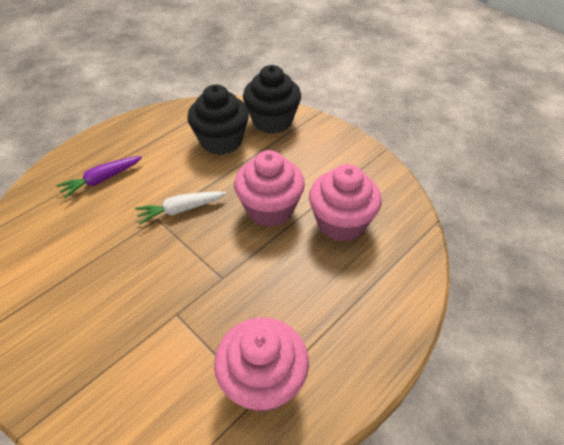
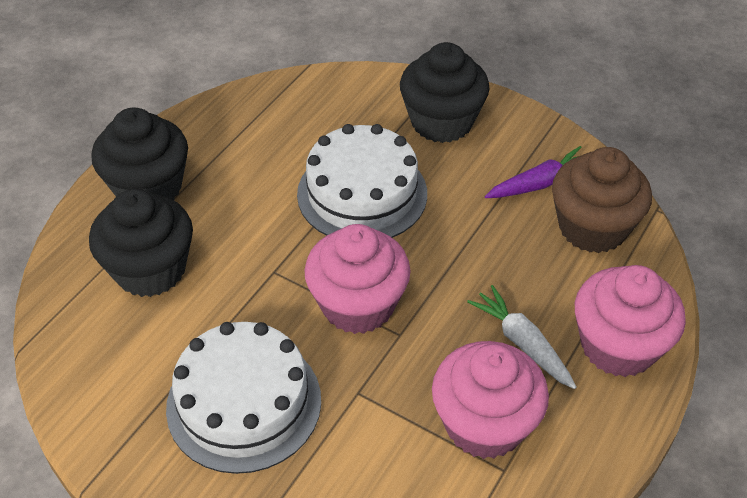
black cupcake: [187,84,249,155] [243,65,301,134] = 2 -> [89,189,193,297] [91,108,188,200] [400,42,489,143] = 3
brown cupcake: none = 0 -> [552,147,652,253] = 1
white cake: none = 0 -> [166,322,321,474] [297,124,427,238] = 2

